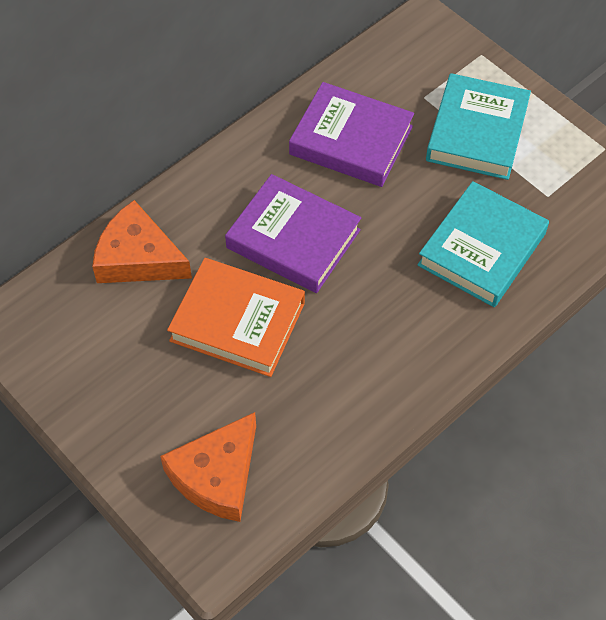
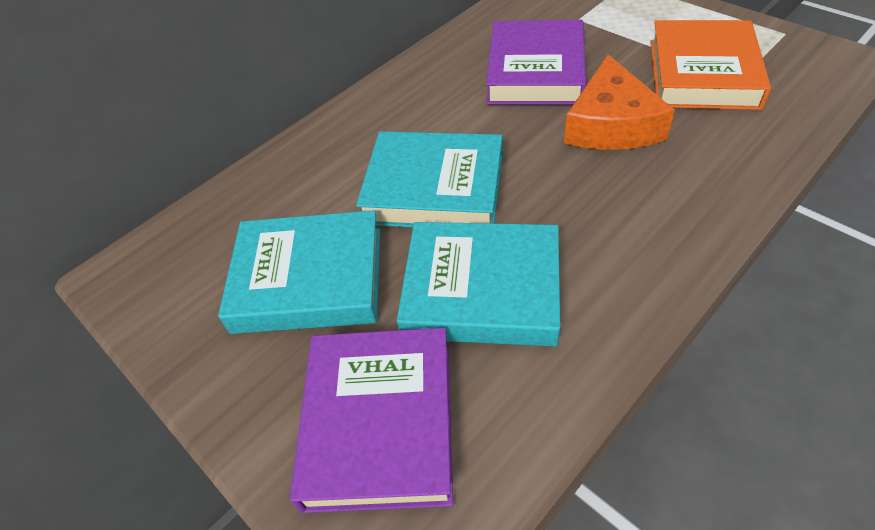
orange cheese: [92,200,192,283] [160,412,256,522] = 2 -> [564,54,675,150] = 1
turquoise book: [417,181,549,307] [426,73,531,180] = 2 -> [218,210,381,334] [356,131,503,228] [397,222,560,346] = 3

